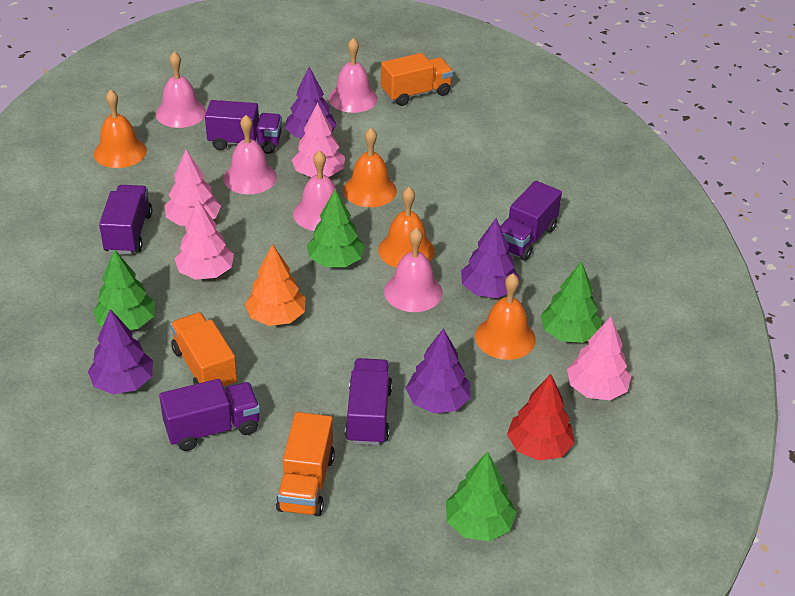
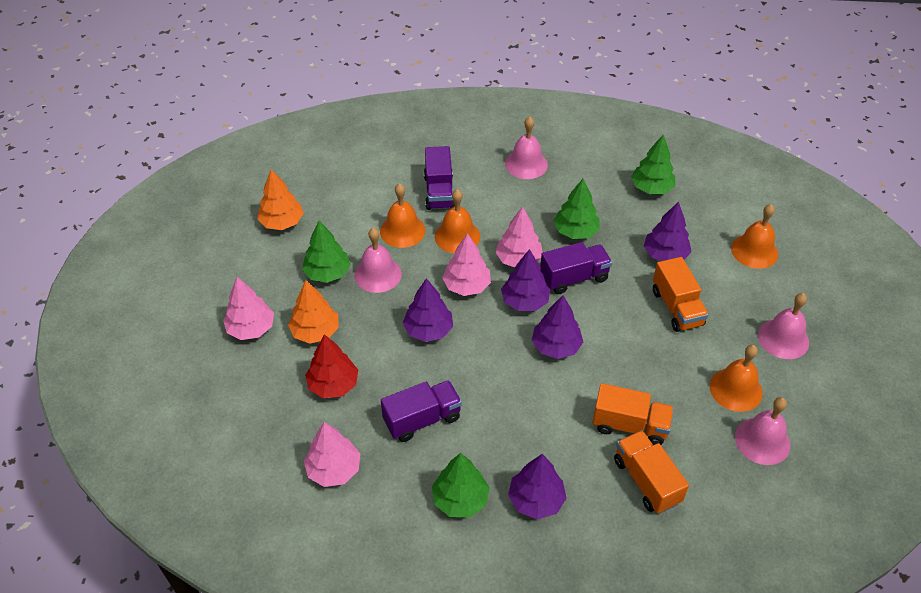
orange tree: [245,244,306,326] = 1 -> [257,169,304,230] [288,280,339,344] = 2
pink bell: [156,51,206,128] [223,115,277,194] [293,150,338,231] [329,38,378,113] [384,228,443,312] = 5 -> [354,228,402,293] [505,117,548,179] [735,397,791,465] [758,293,809,359] = 4
purple tree: [88,309,153,394] [285,67,337,138] [406,328,470,413] [461,218,520,298] = 4 -> [403,278,453,342] [501,249,550,311] [508,454,567,520] [532,295,583,359] [644,202,692,261] = 5
purple truck: [99,185,152,255] [159,379,260,451] [205,100,282,154] [345,358,392,445] [500,181,562,261] = 5 -> [381,380,462,442] [424,146,455,210] [540,242,612,294] = 3

